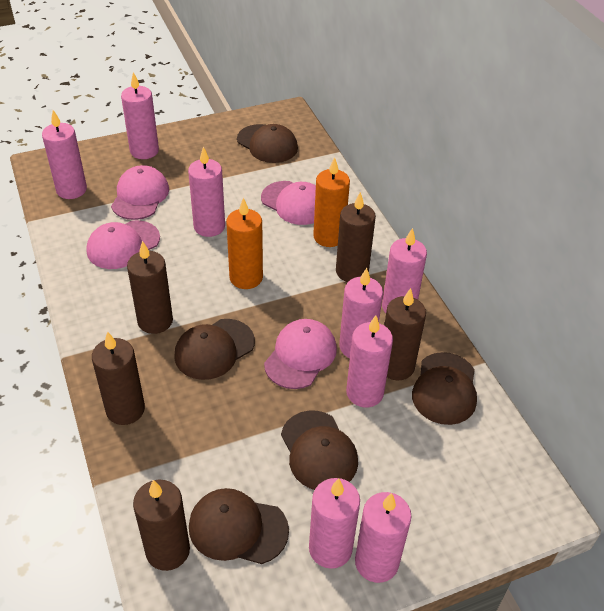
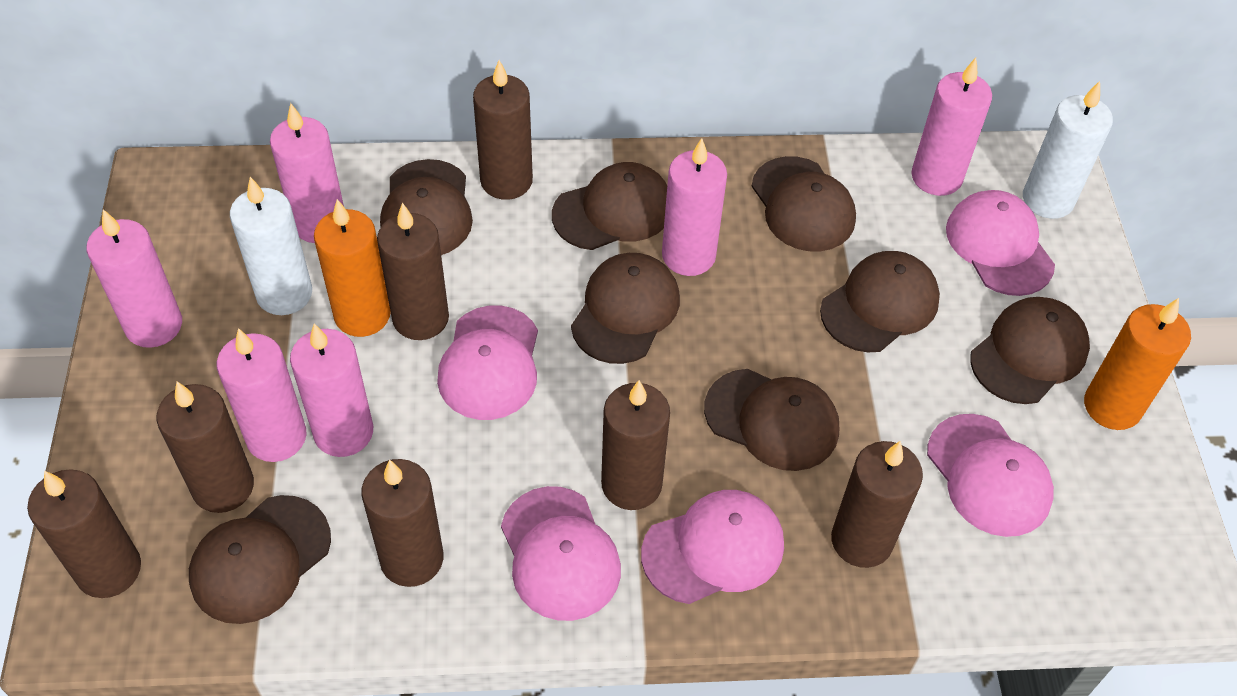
brown candle: [92,331,145,425] [127,241,173,334] [133,480,190,571] [336,192,376,282] [384,288,426,380] = 5 -> [27,469,141,598] [156,382,254,513] [361,459,443,587] [377,203,449,340] [473,60,533,200] [601,380,670,510] [831,441,923,568] = 7
brown cap: [174,319,255,380] [189,488,289,564] [237,124,298,163] [281,410,358,490] [412,352,477,425] = 5 -> [189,495,331,624] [380,159,473,255] [552,162,667,250] [571,253,680,364] [704,369,839,471] [751,156,856,251] [820,251,940,352] [970,297,1090,404] = 8
pink candle: [42,110,87,199] [121,72,159,159] [188,147,225,237] [309,478,360,569] [339,268,383,358] [346,315,393,407] [355,492,412,583] [382,228,427,313] = 8 -> [86,209,182,348] [217,328,307,462] [270,103,344,243] [290,323,373,457] [662,138,727,276] [912,58,992,196] = 6
pink cap: [86,220,160,269] [111,165,169,220] [261,181,316,225] [264,319,337,389] = 4 -> [437,305,538,420] [501,486,621,621] [641,490,784,604] [927,414,1054,537] [946,190,1055,296] = 5
white candle: none = 0 -> [230,177,312,315] [1023,81,1113,219] = 2

